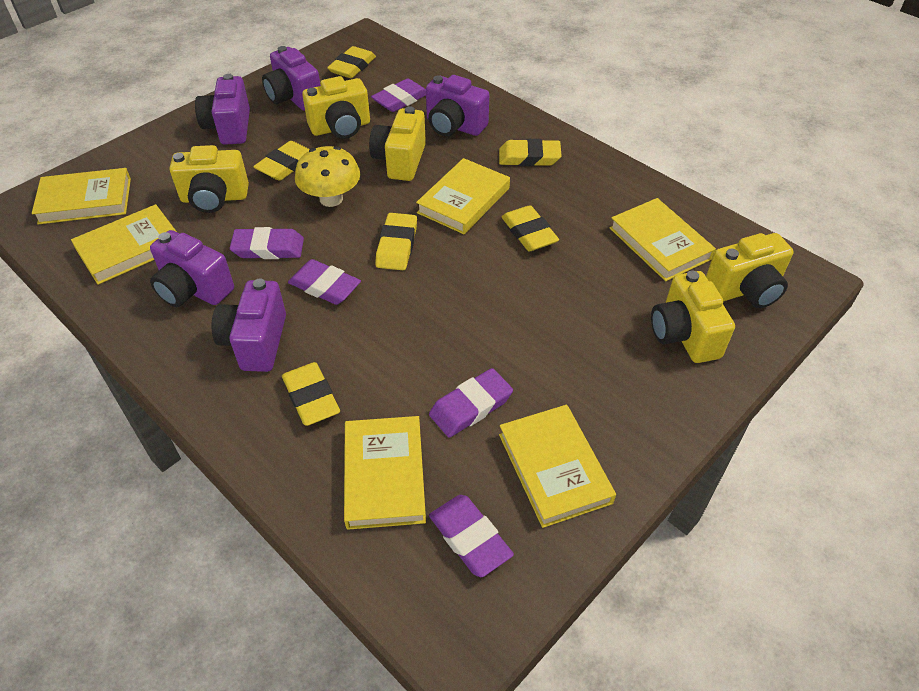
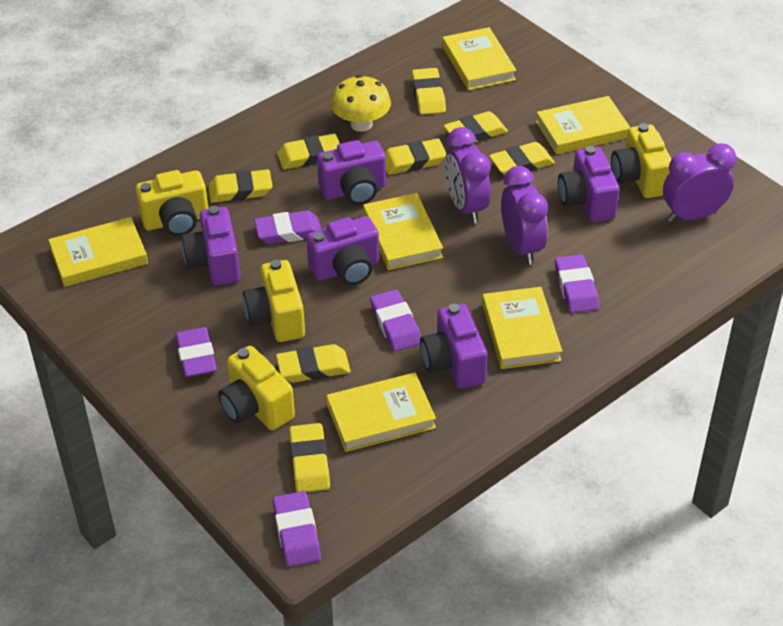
purple clock: none = 0 -> [445,127,491,224] [501,166,548,265] [663,143,736,223] = 3
yellow camera: [170,145,249,213] [302,76,370,139] [369,106,426,181] [651,271,735,363] [706,233,794,308] = 5 -> [135,170,209,236] [218,346,295,430] [243,260,305,342] [611,123,672,198] = 4
yellow eraser: [253,141,310,181] [282,362,340,426] [327,46,376,78] [375,213,417,270] [499,139,562,166] [501,205,559,251] = 6 -> [208,169,272,203] [276,344,351,383] [277,134,340,169] [289,423,330,492] [385,139,446,175] [412,68,446,115] [444,111,508,144] [489,142,555,175] = 8

